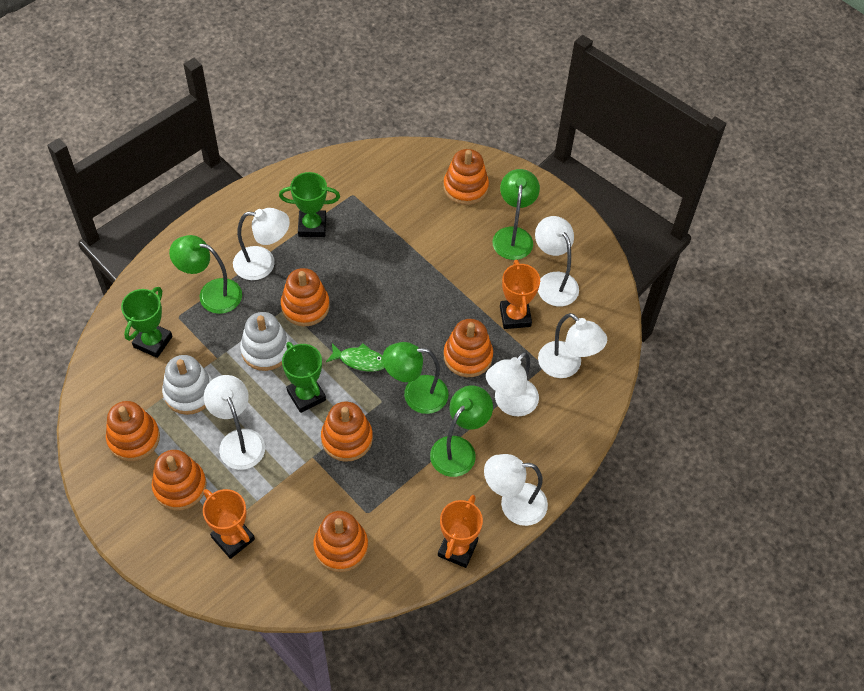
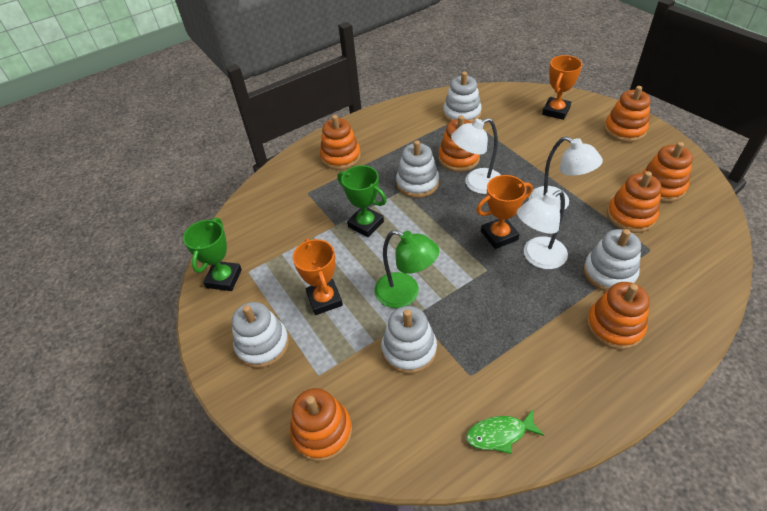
green lamp: [169,235,242,314] [382,342,449,414] [430,386,493,477] [493,169,540,260] = 4 -> [374,230,439,308] = 1
green trophy: [121,287,172,358] [279,172,340,237] [282,342,326,413] = 3 -> [183,218,242,291] [338,165,387,237] = 2
white lamp: [204,375,265,470] [233,208,290,280] [484,454,548,526] [486,352,539,417] [535,216,579,307] [538,313,607,378] = 6 -> [451,118,501,194] [517,190,568,269] [529,136,603,211] = 3
white stacking toy: [162,355,212,415] [240,312,290,371] = 2 -> [232,302,289,368] [381,306,437,374] [396,140,439,198] [443,72,482,123] [584,229,641,292] = 5

